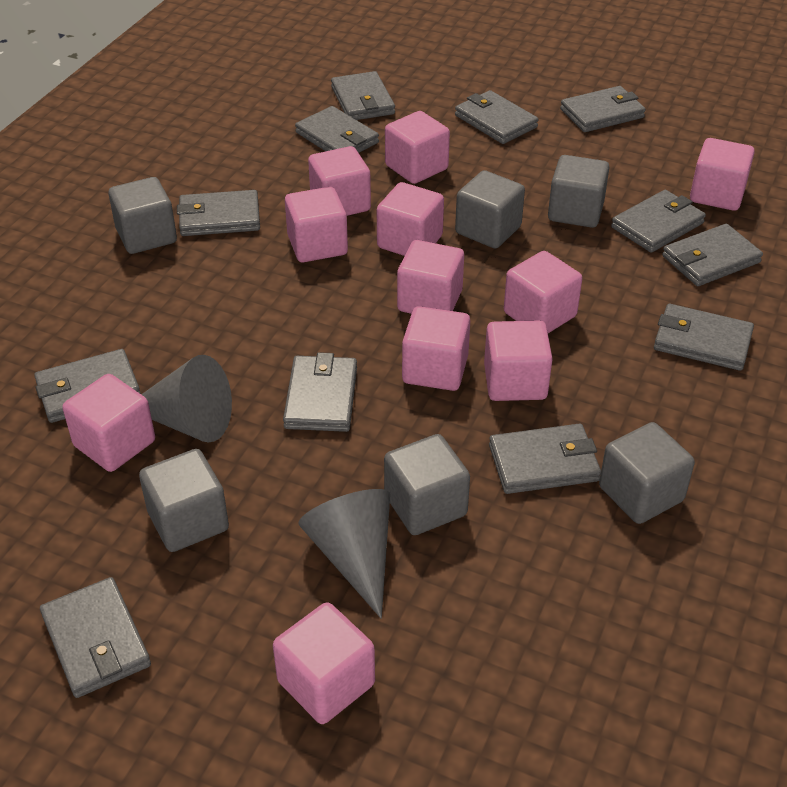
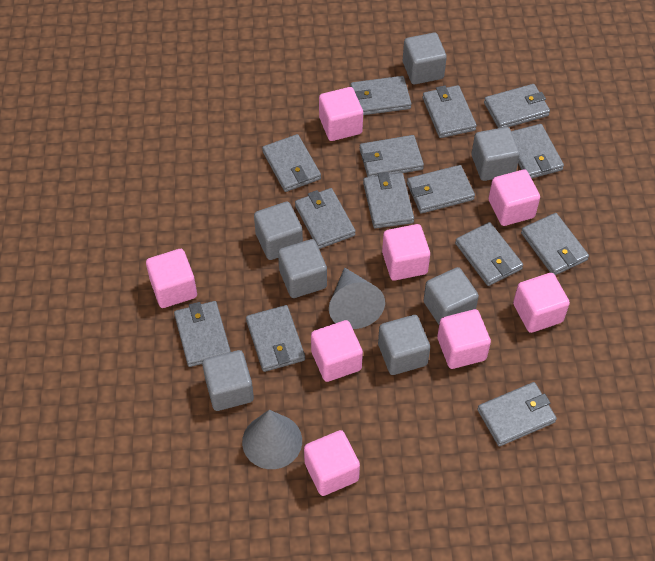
grey cube: [108,177,177,254] [139,449,229,552] [384,434,470,535] [455,170,525,249] [548,155,610,228] [599,422,695,524] = 6 -> [202,350,254,411] [254,202,303,260] [278,239,327,298] [378,315,430,375] [403,33,447,84] [423,267,479,325] [472,127,520,181] = 7
grey wallet: [34,349,141,423] [40,577,151,698] [177,190,260,236] [283,352,357,432] [295,106,379,153] [331,71,395,120] [455,90,539,144] [489,423,601,494] [560,86,646,132] [611,190,706,253] [654,304,754,371] [662,224,763,286] = 12 -> [174,301,231,367] [246,305,305,372] [262,134,321,192] [295,188,356,249] [351,76,411,115] [360,135,424,177] [363,172,414,229] [407,165,475,213] [423,85,477,138] [455,222,523,286] [477,382,557,447] [484,84,550,128] [511,124,564,179] [521,213,589,275] = 14
pink cube: [62,374,155,472] [273,602,375,724] [285,187,348,262] [308,146,371,216] [377,182,444,256] [385,111,450,184] [397,240,464,314] [402,306,470,391] [484,321,553,401] [504,251,582,333] [690,138,755,211] = 11 -> [146,249,197,308] [304,430,360,496] [311,320,363,382] [319,87,363,141] [382,224,430,281] [437,309,491,369] [489,169,540,226] [513,273,570,333] = 8

